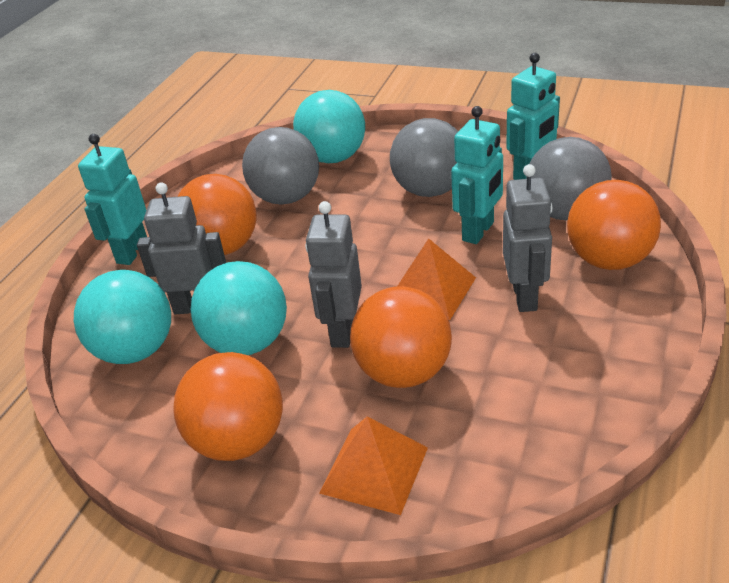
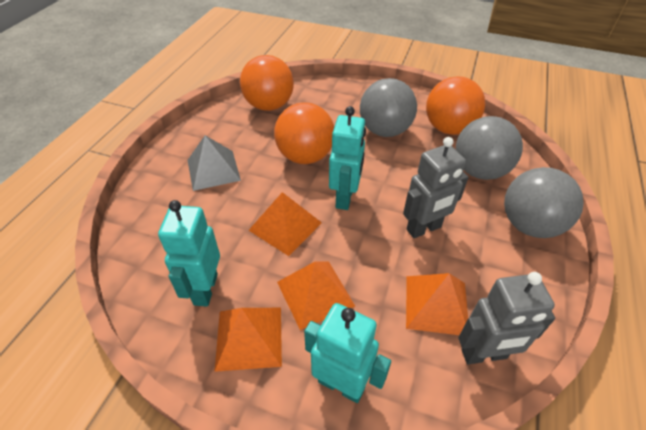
grey pyramid: none = 0 -> [187,135,241,191] = 1
grey robot: [137,182,226,314] [305,201,362,348] [503,164,552,312] = 3 -> [403,137,468,238] [458,272,555,364] = 2
orange ball: [173,352,283,461] [178,174,257,255] [350,286,452,388] [567,180,661,270] = 4 -> [240,55,294,111] [274,102,334,164] [426,76,485,135] = 3
orange pyramid: [319,417,428,515] [397,238,476,320] = 2 -> [214,308,282,372] [248,192,322,256] [277,261,355,330] [406,273,468,335] = 4
turquoise ball: [74,270,171,364] [190,261,287,355] [293,90,365,163] = 3 -> none = 0

